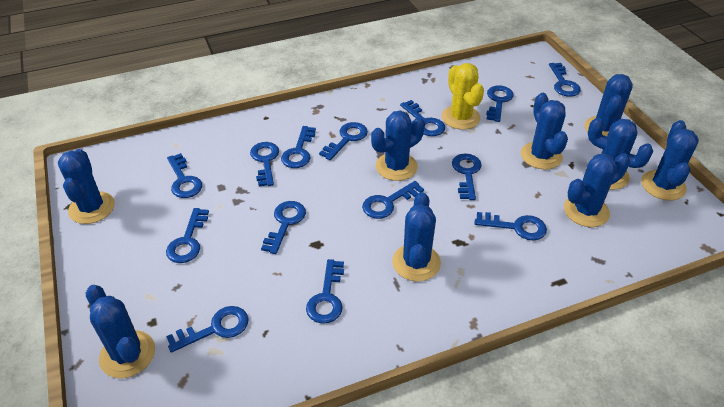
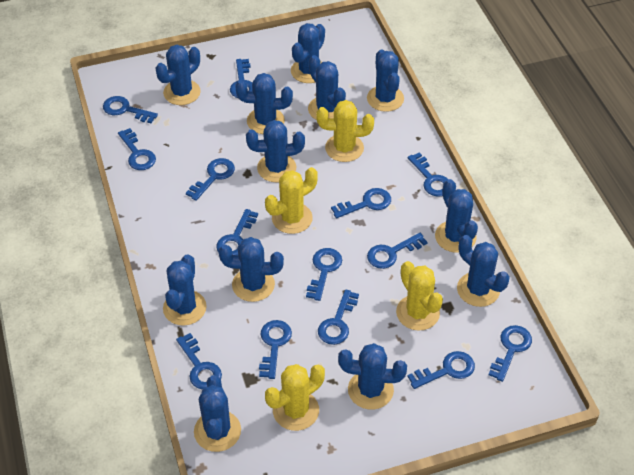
blue cactus: [58,149,115,224] [86,285,155,378] [371,110,425,181] [392,192,441,281] [521,93,568,170] [564,153,630,227] [585,74,633,136] [586,118,653,190] [641,120,699,201] = 9 -> [156,45,201,105] [163,254,207,326] [194,375,241,452] [219,237,284,302] [235,73,293,134] [246,120,305,182] [291,23,325,83] [308,55,346,120] [338,343,407,410] [367,49,404,112] [435,179,478,253] [457,235,510,307] = 12
yellow cactus: [442,63,484,130] = 1 -> [265,167,318,234] [265,364,325,431] [316,100,374,162] [396,261,443,331] = 4

